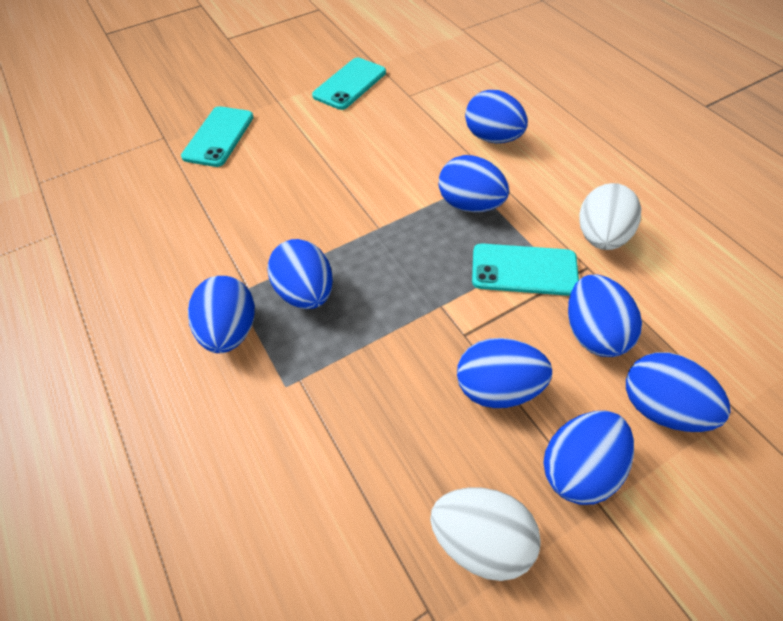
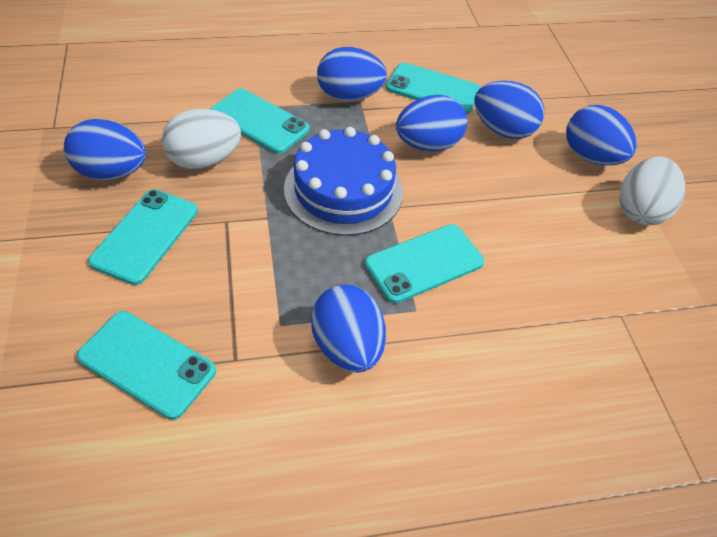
blue cake: none = 0 -> [284,127,403,236] = 1
blue egg: [188,276,255,353] [268,239,333,309] [439,155,509,212] [457,338,552,408] [465,90,528,143] [543,411,634,505] [568,275,642,357] [626,352,731,432] = 8 -> [64,119,146,180] [311,285,386,372] [317,47,387,101] [396,95,467,151] [474,81,544,139] [566,105,637,165] = 6
turquoise phone: [181,106,254,167] [312,58,386,110] [472,244,579,296] = 3 -> [77,311,216,420] [88,189,198,285] [210,89,309,154] [365,224,484,303] [386,63,481,114] = 5

